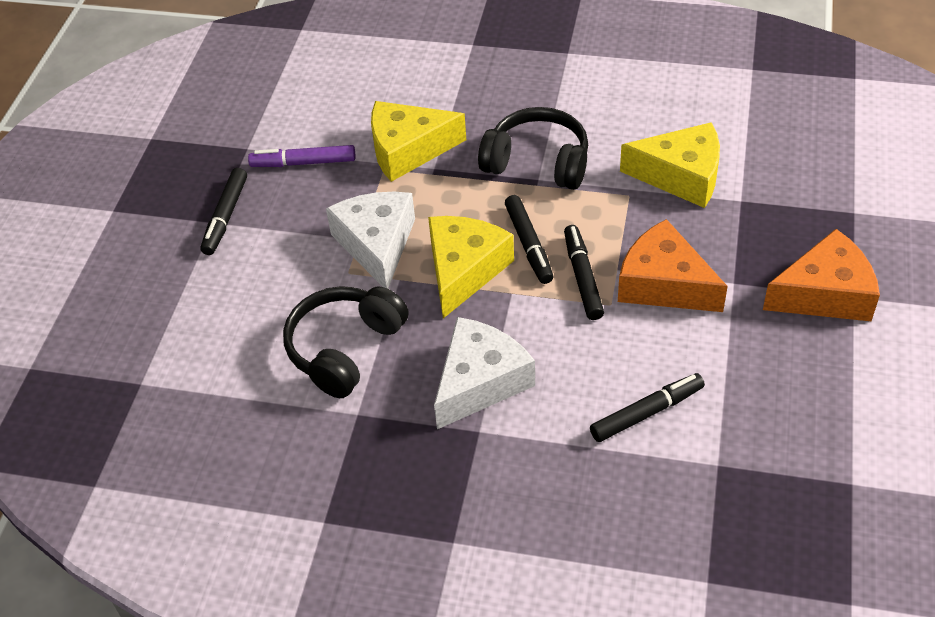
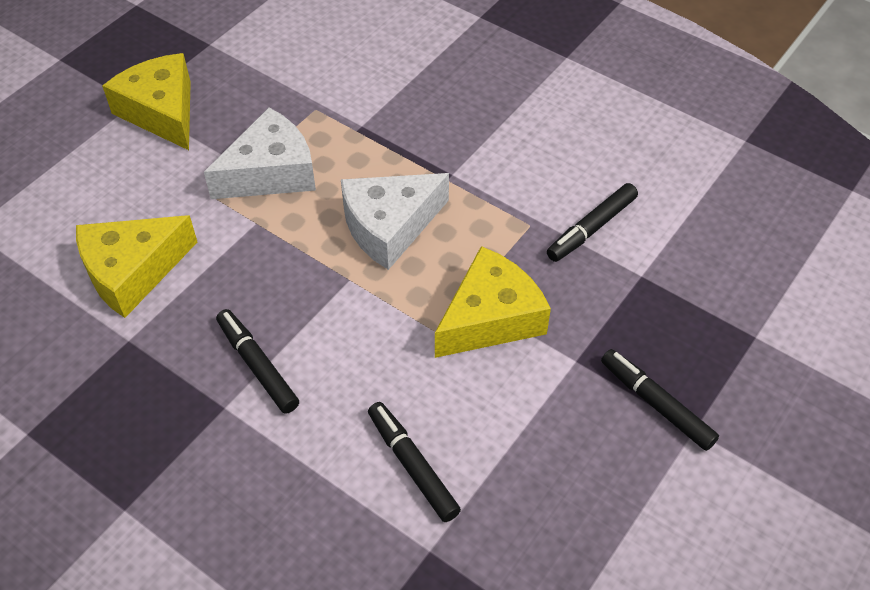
black headphones: [283,286,409,398] [478,107,588,190] = 2 -> none = 0
orange cheese: [618,219,728,312] [763,229,880,321] = 2 -> none = 0
purple marker: [248,145,355,167] = 1 -> none = 0

